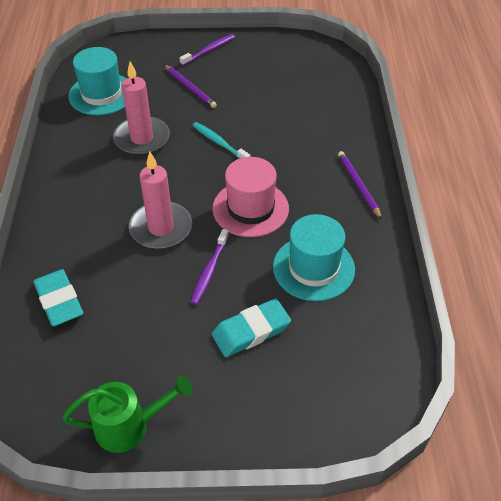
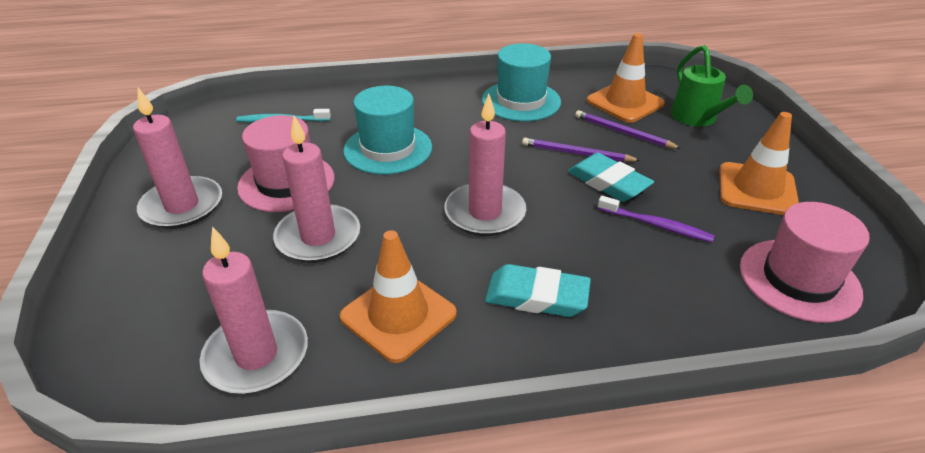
orange traffic cone: none = 0 -> [340,230,457,363] [587,33,665,123] [719,112,799,215] = 3
pink candle: [113,62,170,155] [129,151,192,249] = 2 -> [133,88,222,229] [199,226,308,394] [273,116,360,263] [444,94,526,236] = 4
pink hat: [213,157,289,237] = 1 -> [237,115,334,212] [740,202,870,323] = 2
purple toothbrush: [180,34,235,66] [191,229,229,305] = 2 -> [598,196,715,242] = 1

